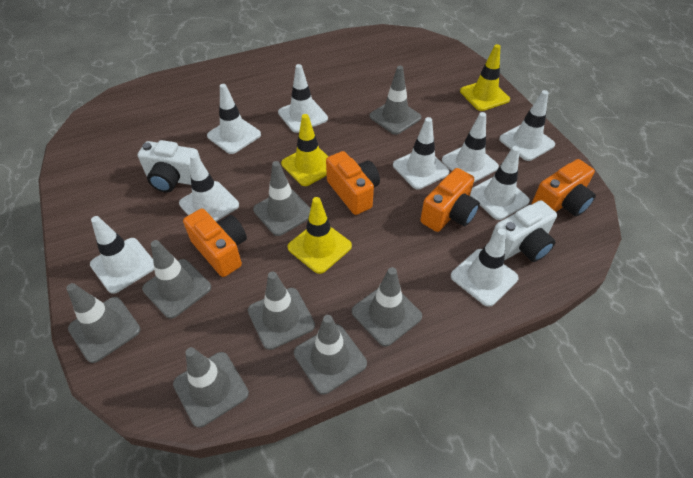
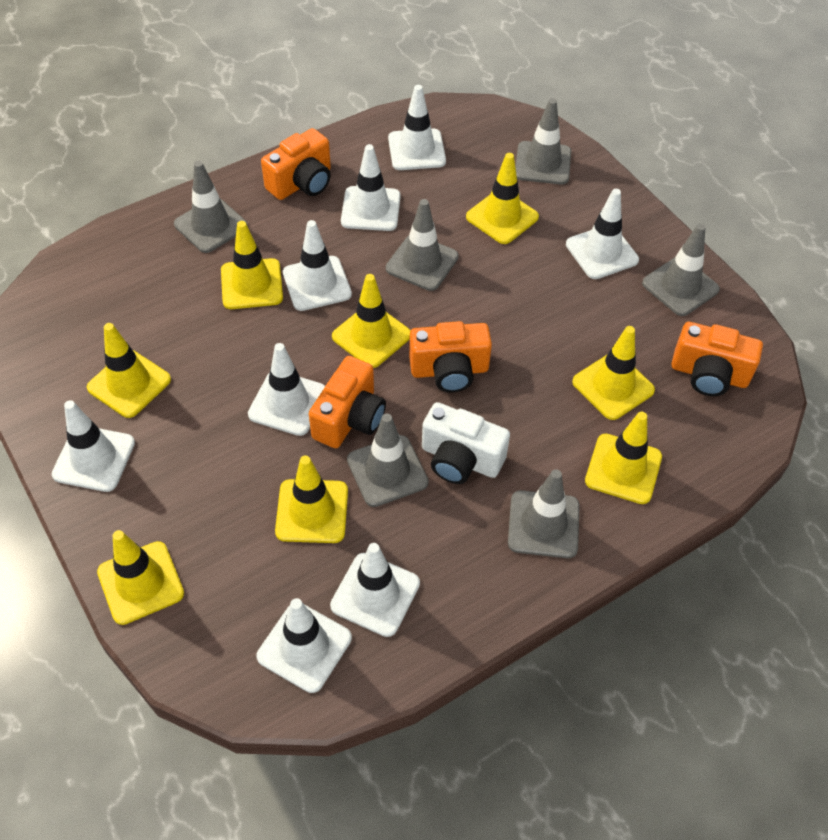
grey traffic cone: [66,283,141,363] [142,240,211,319] [173,347,249,428] [248,272,315,350] [253,161,311,236] [294,315,367,394] [352,267,422,347] [369,66,422,135] = 8 -> [174,161,248,253] [347,414,429,507] [386,199,459,291] [508,469,580,558] [515,98,571,184] [642,224,720,316] = 6
white camera: [137,140,201,192] [490,200,557,262] = 2 -> [422,402,510,484] = 1
white traffic cone: [90,216,154,294] [179,153,239,221] [207,84,261,154] [278,64,328,133] [393,117,450,189] [442,112,499,182] [451,228,519,307] [470,146,530,220] [499,90,555,161] = 9 -> [52,400,135,492] [248,343,325,436] [257,598,352,693] [283,220,352,311] [330,543,420,637] [341,144,401,231] [388,85,446,170] [566,189,639,279] = 8
yellow traffic cone: [281,114,329,186] [288,197,352,274] [460,44,510,111] = 3 -> [87,323,171,418] [97,530,184,625] [221,221,283,309] [275,455,348,543] [332,274,411,368] [466,153,539,244] [572,326,655,420] [585,412,662,504] = 8

